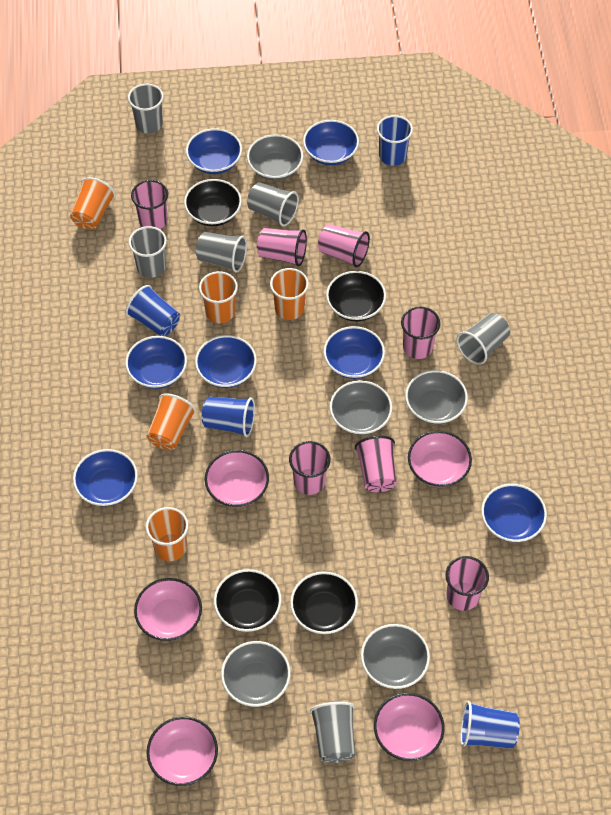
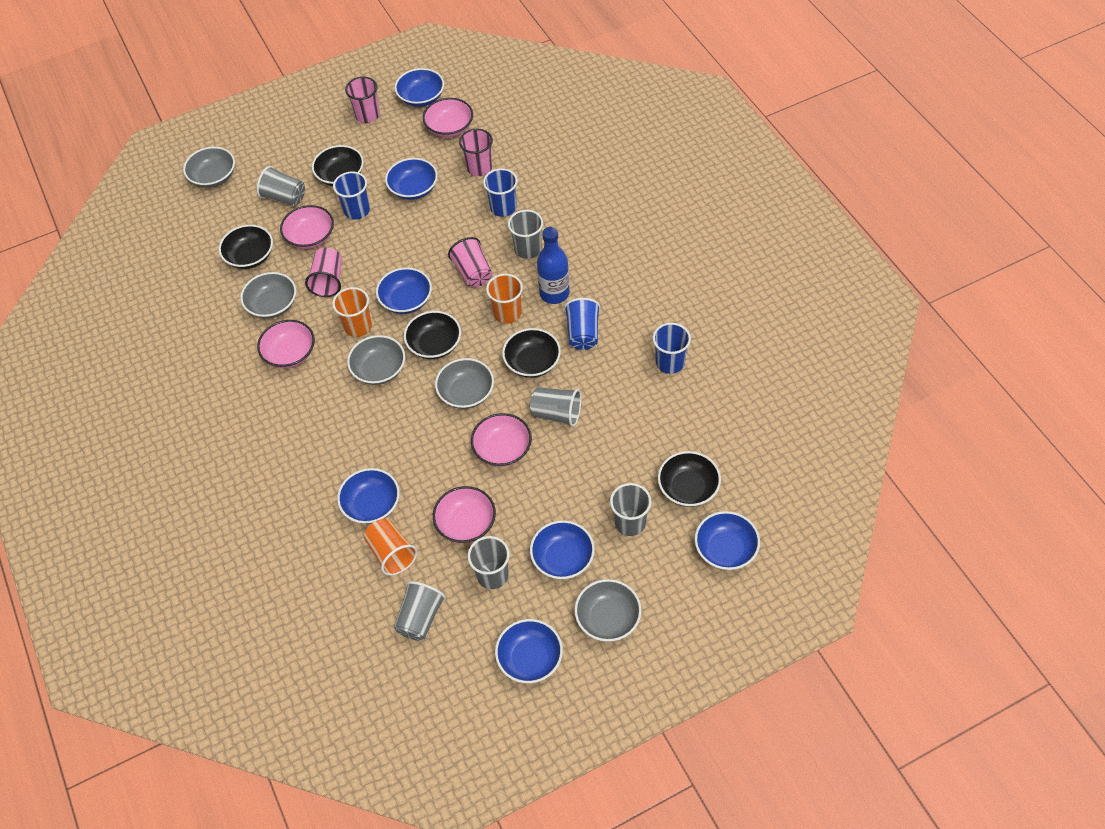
black bowl: [184,179,242,226] [214,569,281,632] [290,572,358,634] [326,271,386,321] = 4 -> [219,225,273,269] [312,145,364,186] [404,311,461,359] [502,328,561,378] [658,451,721,507] = 5
blue bottle: none = 0 -> [537,227,570,304] = 1
orange cup: [70,177,115,230] [146,507,188,561] [147,393,196,450] [199,271,238,323] [270,268,309,320] = 5 -> [332,287,372,337] [364,519,418,576] [486,274,523,324] = 3
pink cup: [131,180,168,229] [257,228,307,267] [289,441,331,495] [318,224,370,268] [355,436,397,492] [401,306,440,359] [445,556,489,611] = 7 -> [305,248,342,297] [345,77,380,123] [448,237,492,287] [459,129,493,176] = 4

